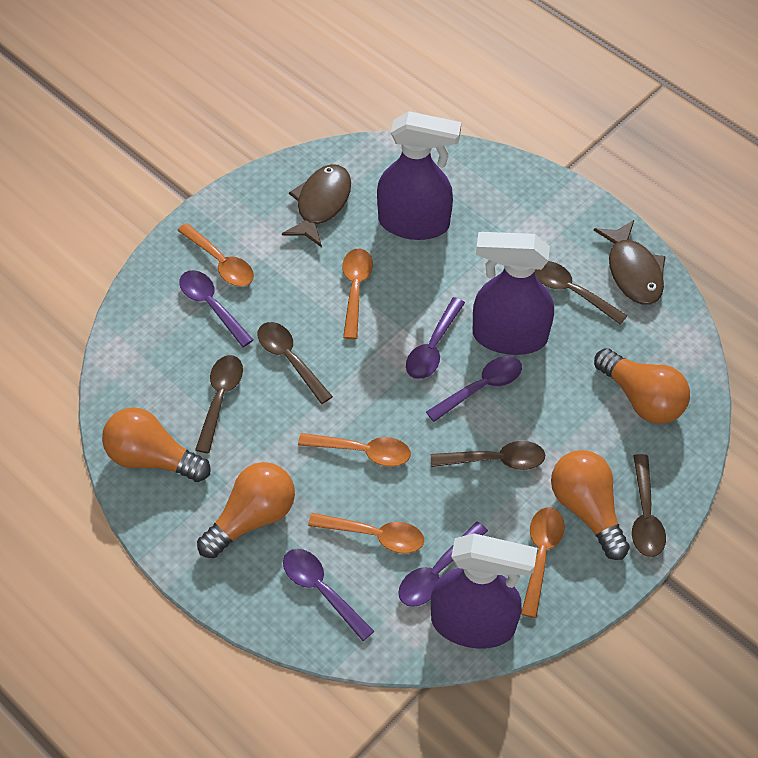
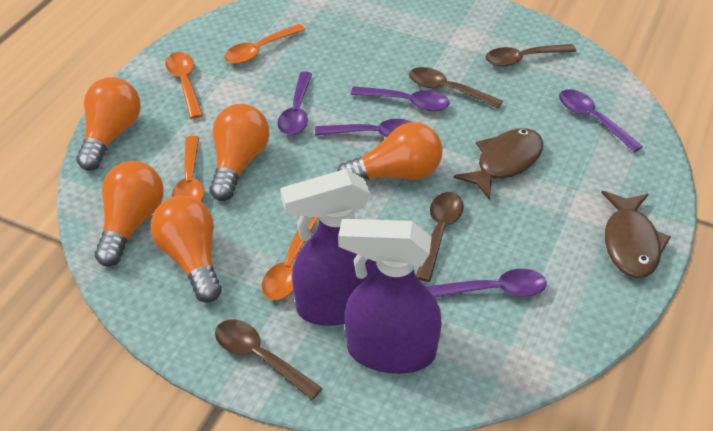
brown spoon: [195,355,243,453] [258,322,333,404] [431,441,545,470] [534,261,628,325] [632,454,666,557] = 5 -> [215,320,323,400] [409,67,503,109] [416,192,464,282] [486,44,576,66] = 4
orange light bulb: [102,407,211,482] [197,462,295,558] [551,450,630,560] [594,348,690,424] = 4 -> [76,77,140,171] [94,161,164,267] [151,196,222,303] [210,104,269,201] [337,122,443,180] = 5
orange spoon: [177,223,254,287] [298,433,411,467] [308,513,424,554] [342,248,373,339] [521,507,565,618] = 5 -> [165,52,203,119] [172,136,204,202] [224,24,305,64] [262,217,318,300] = 4
purple spray bottle: [377,111,461,240] [431,533,537,649] [473,232,554,355] = 3 -> [280,169,377,326] [338,219,442,374] = 2

